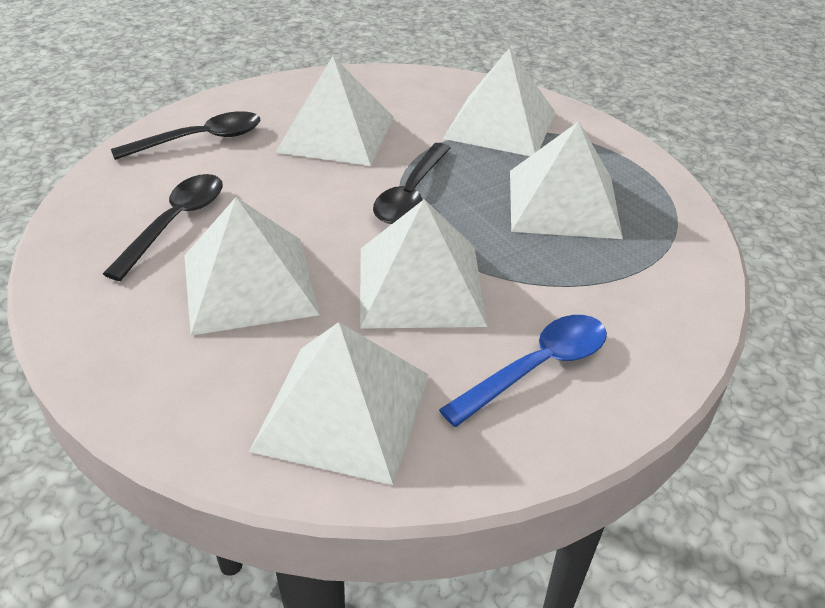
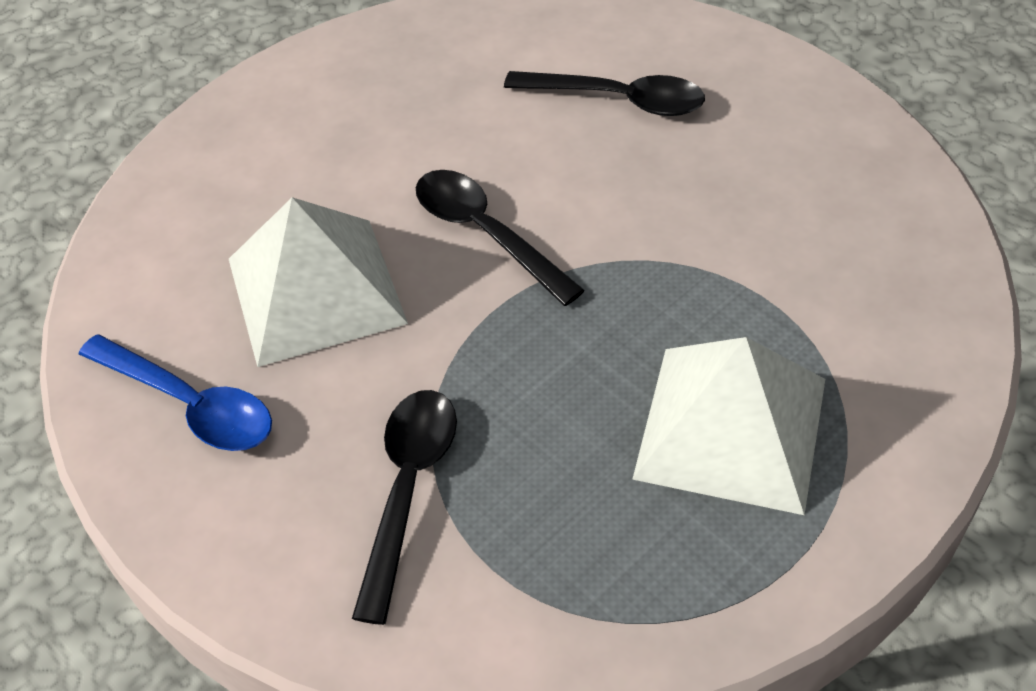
white pyramid: [184,197,320,336] [249,322,429,485] [275,56,394,166] [360,199,487,329] [443,48,555,156] [510,121,623,239] = 6 -> [229,197,408,367] [632,337,825,515] = 2

